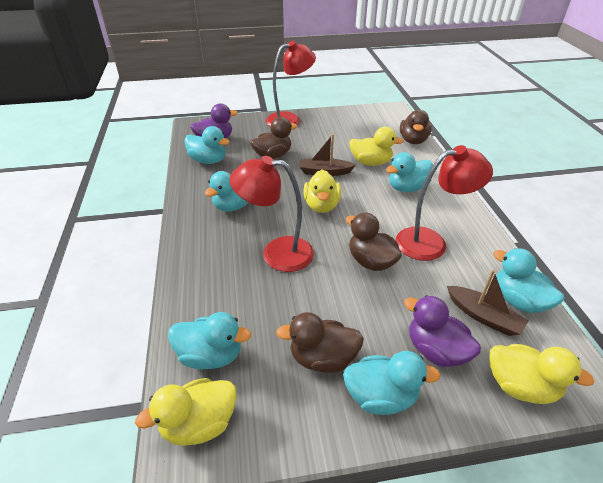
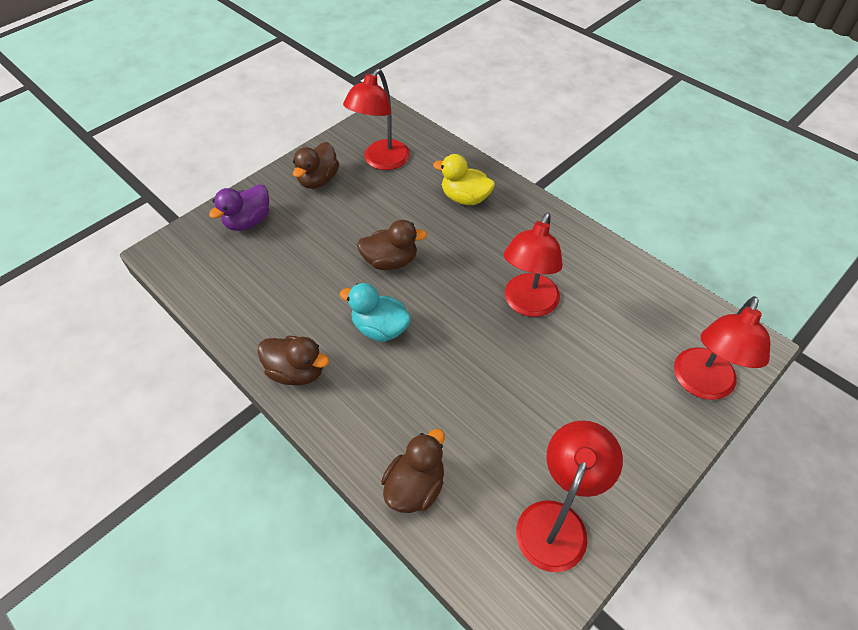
brown boat: [299,134,356,176] [447,270,528,336] = 2 -> none = 0
purple duck: [190,103,238,138] [404,295,481,367] = 2 -> [209,184,269,231] = 1
red lamp: [230,156,314,272] [266,41,316,127] [396,145,493,261] = 3 -> [343,69,410,170] [504,213,563,317] [516,421,623,572] [674,296,770,400] = 4
turquoise duck: [168,312,251,370] [184,126,230,164] [205,171,249,212] [343,351,441,415] [386,152,433,192] [493,248,564,313] = 6 -> [340,283,411,342] = 1
yellow duck: [135,378,237,446] [303,170,341,213] [349,127,403,166] [490,344,595,404] = 4 -> [433,154,495,205] = 1

